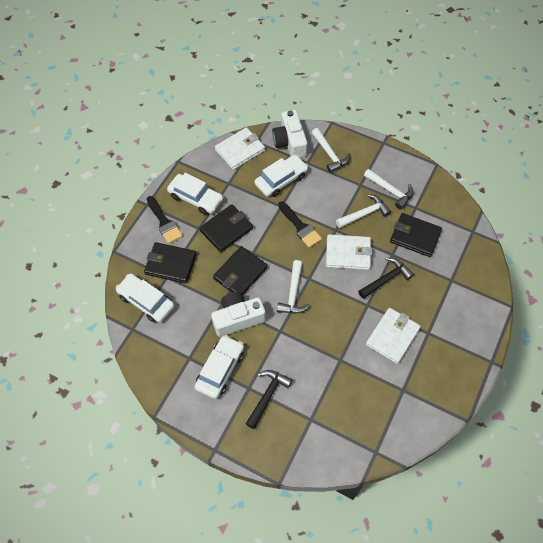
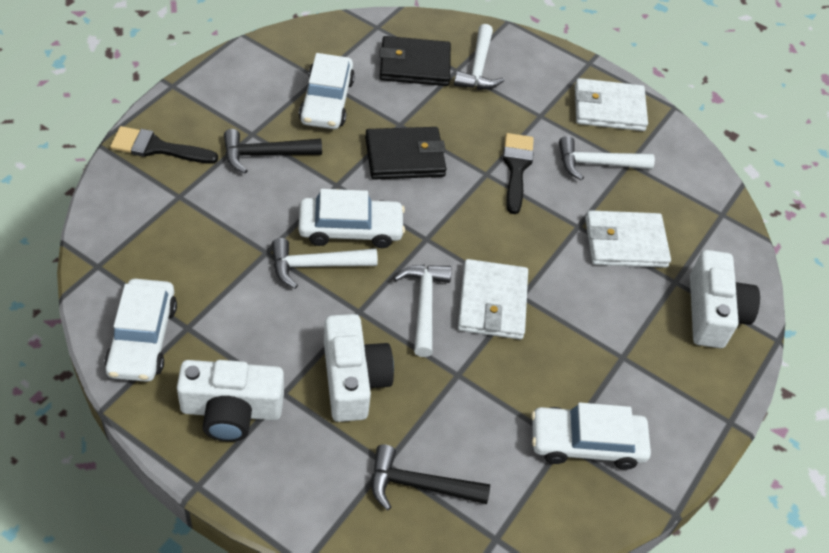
black wallet: [144,242,197,283] [199,204,253,252] [213,246,268,295] [390,213,442,257] = 4 -> [365,127,446,180] [379,36,451,86] = 2
white camera: [211,292,266,337] [272,110,308,158] = 2 -> [177,360,284,442] [324,314,394,422] [690,250,760,348] = 3

